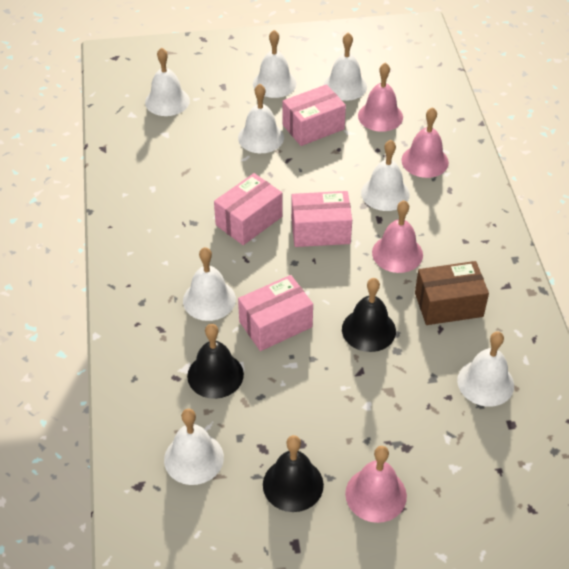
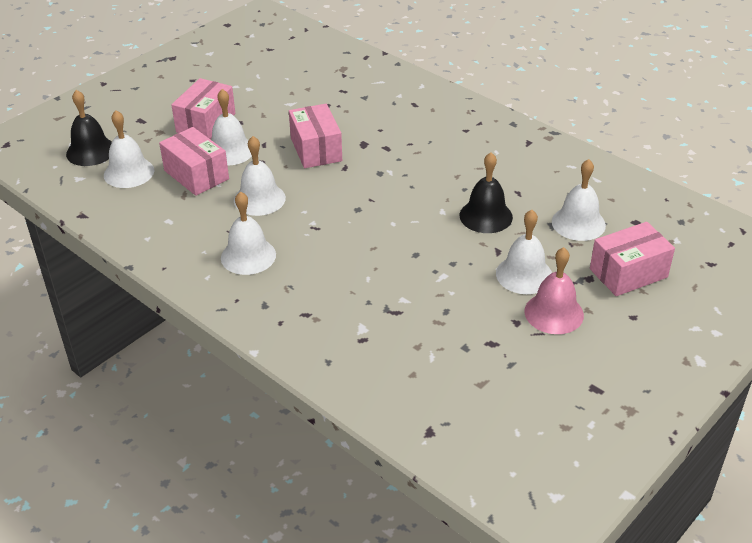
black bell: [187,324,244,399] [263,435,324,512] [342,278,396,352] = 3 -> [66,90,112,166] [460,152,513,233] = 2
brown box: [415,261,489,325] = 1 -> none = 0
pink bell: [345,446,407,523] [358,62,403,132] [372,200,423,273] [401,107,449,178] = 4 -> [524,247,584,334] = 1
white bell: [145,47,190,116] [164,409,224,485] [183,247,236,321] [238,84,284,153] [253,30,297,98] [324,33,367,101] [361,140,410,211] [457,331,514,407] = 8 -> [104,110,154,188] [212,89,252,165] [221,191,276,275] [234,136,286,216] [496,210,552,294] [552,159,606,241] = 6

